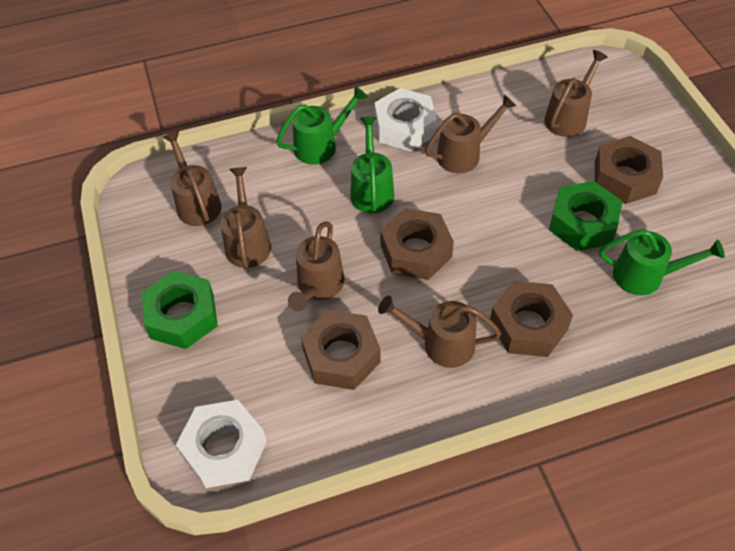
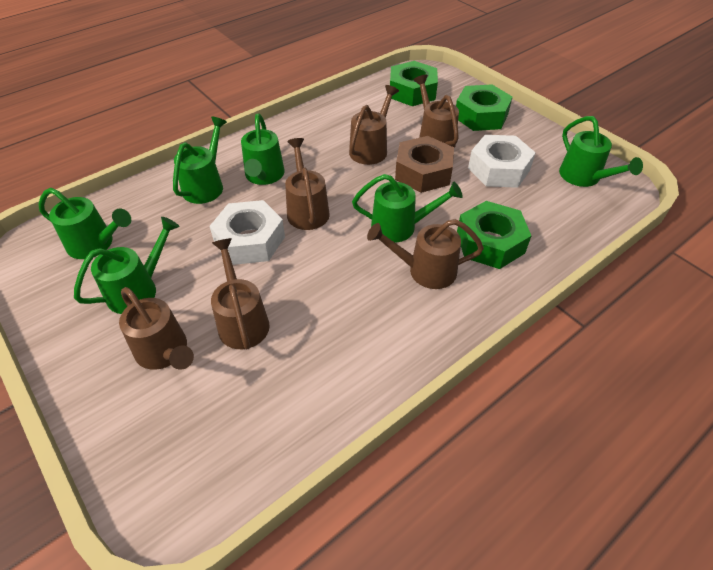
brown nut: [301,310,381,390] [380,208,454,280] [490,281,573,357] [595,136,663,204] = 4 -> [395,136,454,193] = 1
green nut: [142,271,218,349] [549,181,623,251] = 2 -> [390,61,438,106] [456,84,512,131] [457,201,531,269] = 3
green watering can: [276,86,368,164] [350,117,394,213] [599,229,725,295] = 3 -> [39,188,131,259] [74,217,180,314] [173,117,227,204] [241,114,285,185] [352,174,463,242] [559,116,643,187] = 6

